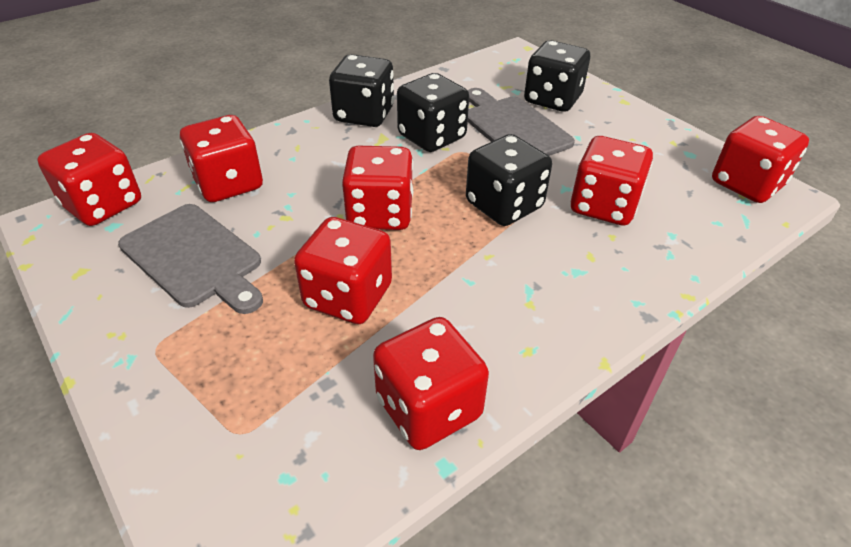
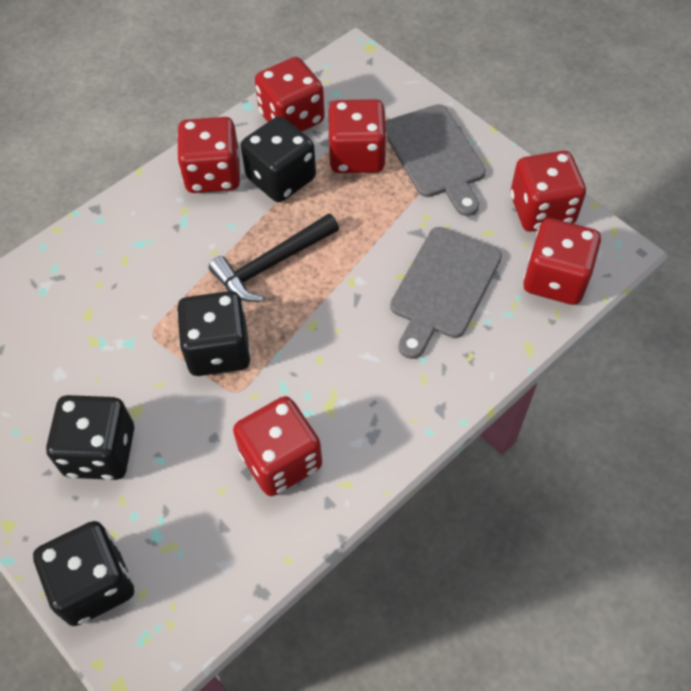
black hammer: none = 0 -> [209,213,339,302] = 1
red dice: [37,133,141,226] [180,115,263,202] [294,217,392,324] [342,146,413,230] [373,317,489,450] [571,136,653,226] [712,116,809,203] = 7 -> [177,117,240,193] [233,396,322,496] [255,57,325,132] [328,99,387,173] [511,151,586,232] [523,218,601,305] = 6

